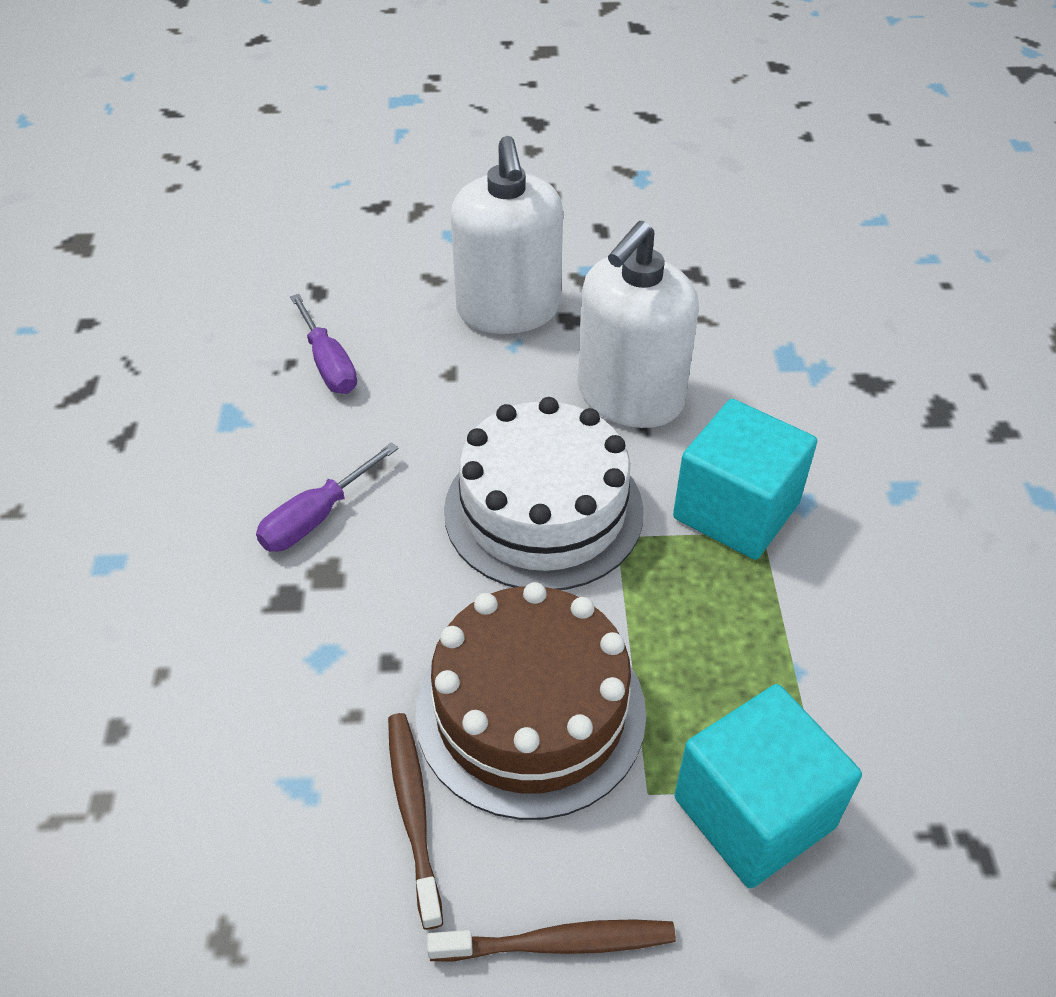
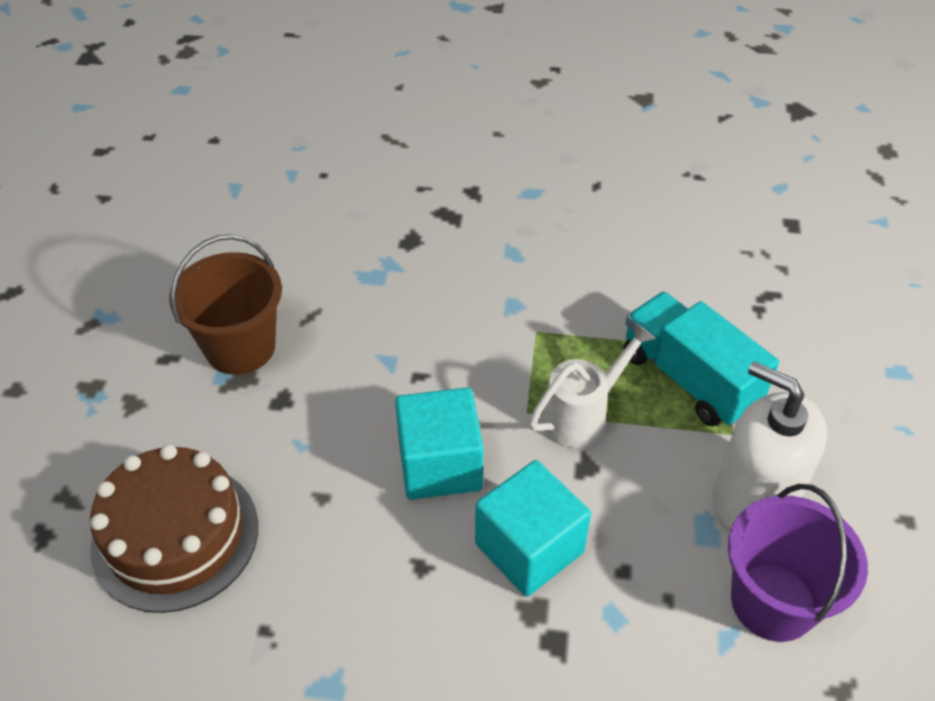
brown bucket: none = 0 -> [169,234,282,375] = 1
brown toothbrush: [388,713,443,930] [427,919,676,962] = 2 -> none = 0
purple bucket: none = 0 -> [728,484,868,642] = 1
purple screwdriver: [256,443,399,552] [290,294,357,394] = 2 -> none = 0
turquoise truck: none = 0 -> [624,292,779,426] = 1
white cake: [444,397,644,590] = 1 -> none = 0
white soap dispenser: [451,136,563,334] [578,221,699,428] = 2 -> [712,361,827,531] = 1
white watering can: none = 0 -> [529,322,656,448] = 1

